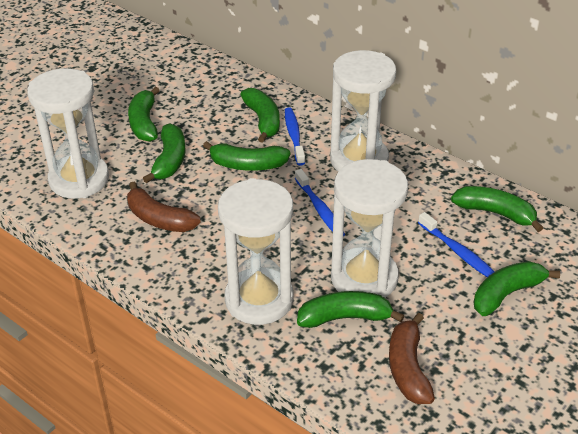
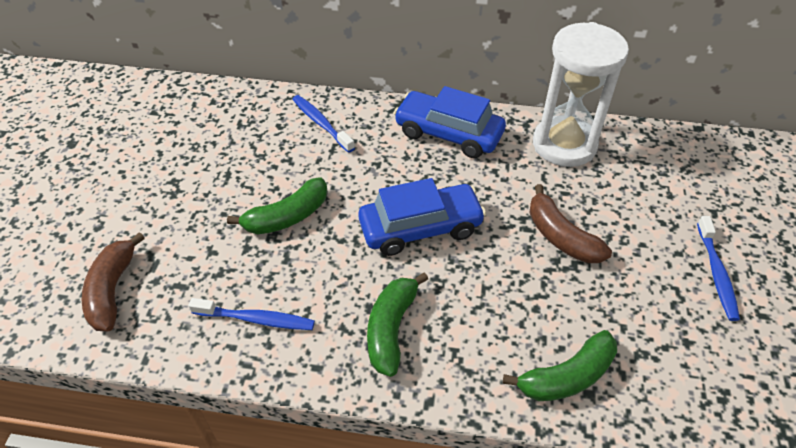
blue car: none = 0 -> [358,178,486,256] [394,86,506,158] = 2
green banana: [128,87,160,142] [143,123,186,183] [203,141,290,171] [240,88,280,143] [297,291,404,328] [451,186,543,232] [474,261,560,316] = 7 -> [227,177,327,234] [367,272,428,377] [503,330,617,401] = 3
white hourglass: [27,69,109,199] [218,178,293,325] [330,50,396,171] [331,159,408,298] = 4 -> [533,22,629,167] = 1

